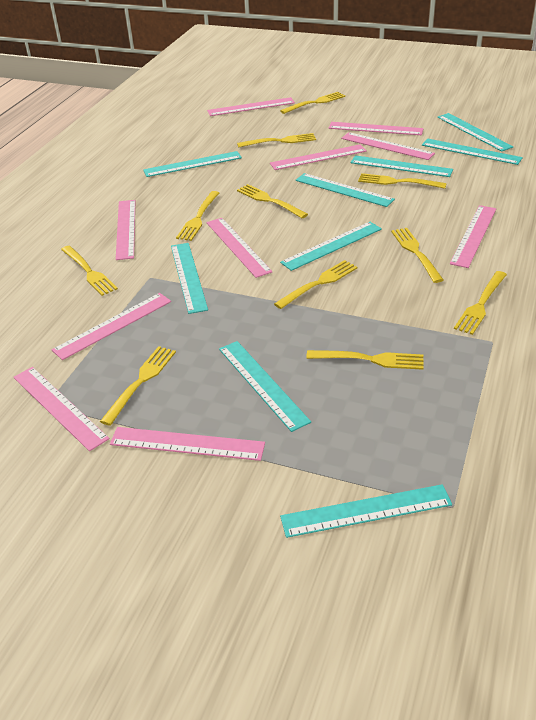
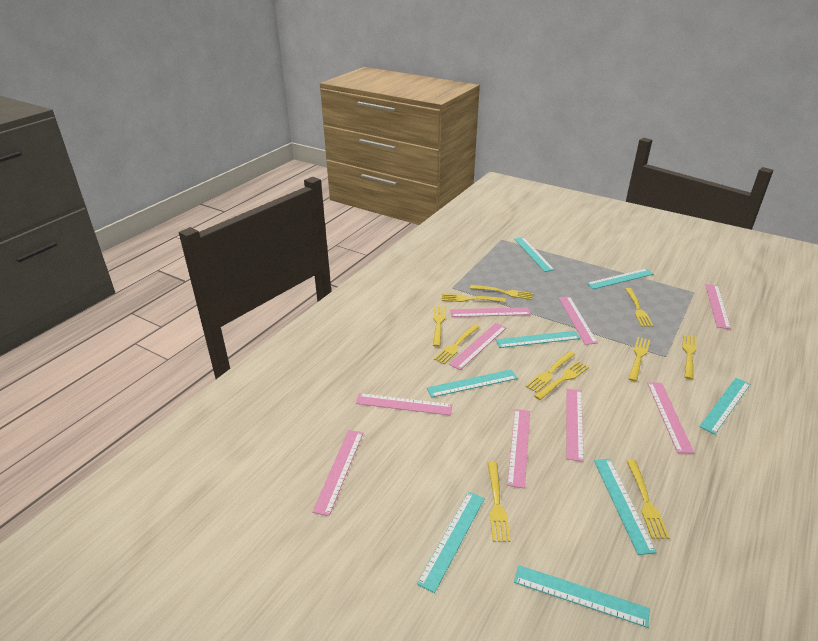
pink ruler: [14,367,109,451] [52,293,171,360] [110,427,265,461] [116,200,135,260] [207,97,295,116] [207,218,273,278] [270,144,367,170] [329,122,424,135] [341,132,435,160] [450,205,496,268] = 10 -> [312,430,363,516] [356,393,452,415] [449,323,506,370] [450,307,531,317] [507,409,530,489] [558,296,598,345] [566,389,584,462] [647,382,694,453] [705,284,731,329] = 9
turquoise ruler: [143,151,242,177] [171,243,208,314] [219,341,311,432] [280,222,382,271] [280,484,452,538] [296,173,395,207] [350,155,453,177] [422,138,523,165] [437,113,513,151] = 9 -> [417,492,485,593] [427,369,518,398] [496,331,580,348] [514,237,555,272] [514,565,650,628] [587,269,654,289] [594,459,656,555] [699,378,750,434] = 8

